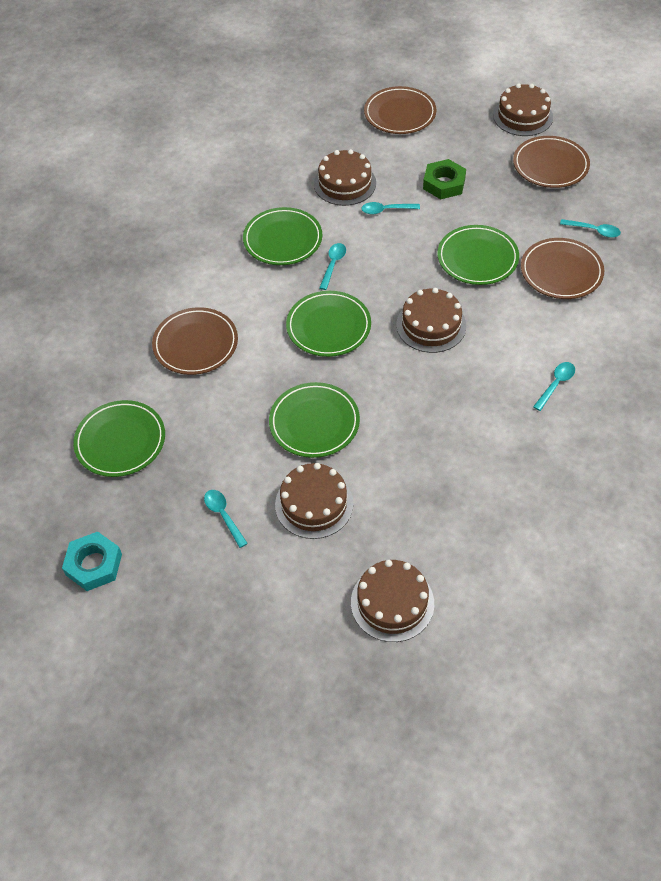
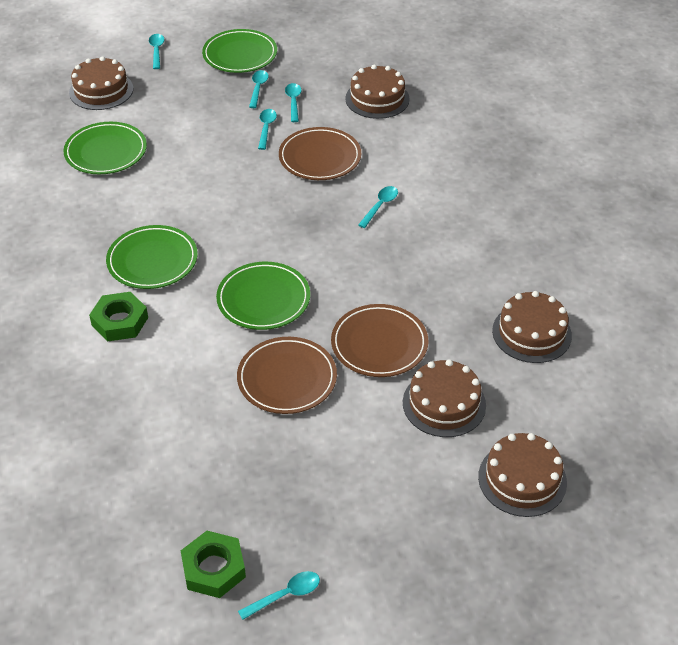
brown plate: [152,307,238,375] [364,86,436,134] [513,136,590,188] [521,238,604,299] = 4 -> [237,337,337,414] [279,127,361,180] [331,304,428,377] = 3
green nut: [423,159,466,199] = 1 -> [89,292,148,342] [181,531,246,598] = 2
green plate: [73,400,165,477] [243,207,322,265] [269,382,360,458] [286,291,371,357] [437,225,519,285] = 5 -> [63,122,147,174] [106,225,198,289] [202,29,277,73] [216,262,310,330] = 4
turquoise nut: [62,532,122,591] = 1 -> none = 0
turquoise spoon: [204,490,248,548] [319,243,346,290] [361,202,420,214] [533,362,575,411] [560,219,621,238] = 5 -> [149,34,165,69] [238,571,320,620] [249,70,269,108] [258,109,277,150] [285,83,301,122] [358,186,398,228] = 6

